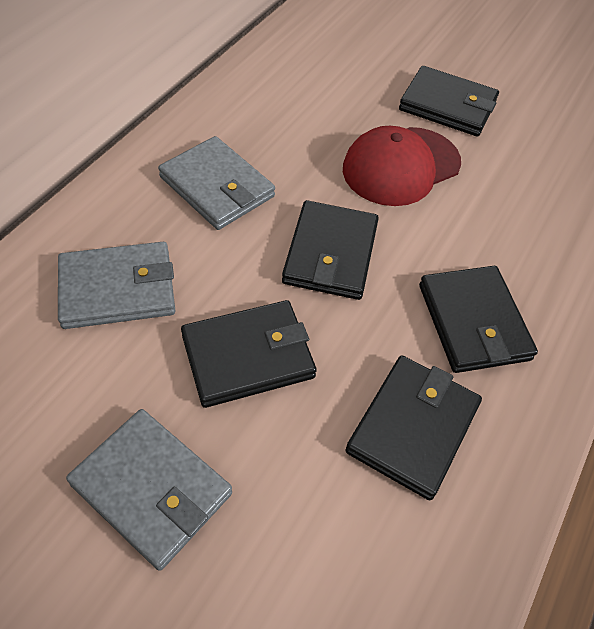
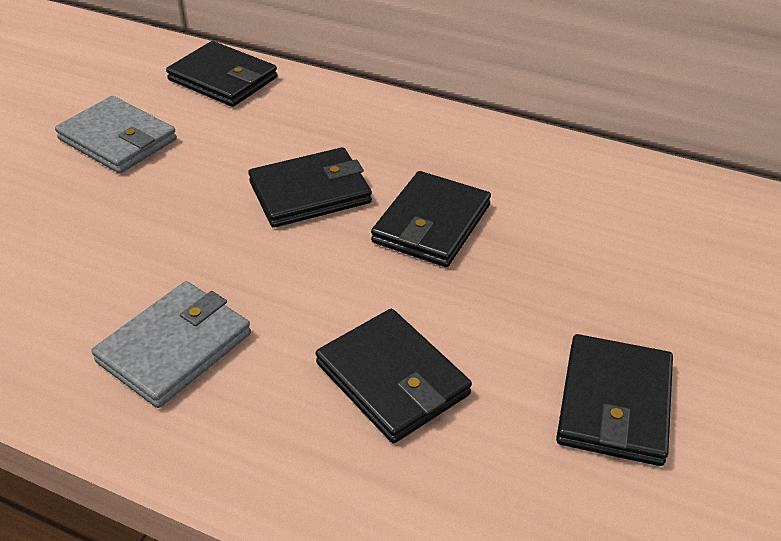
grey wallet: [58,242,175,329] [66,409,232,571] [158,136,275,230] = 3 -> [55,96,177,174] [92,281,251,408] = 2
red cap: [343,126,461,206] = 1 -> none = 0

